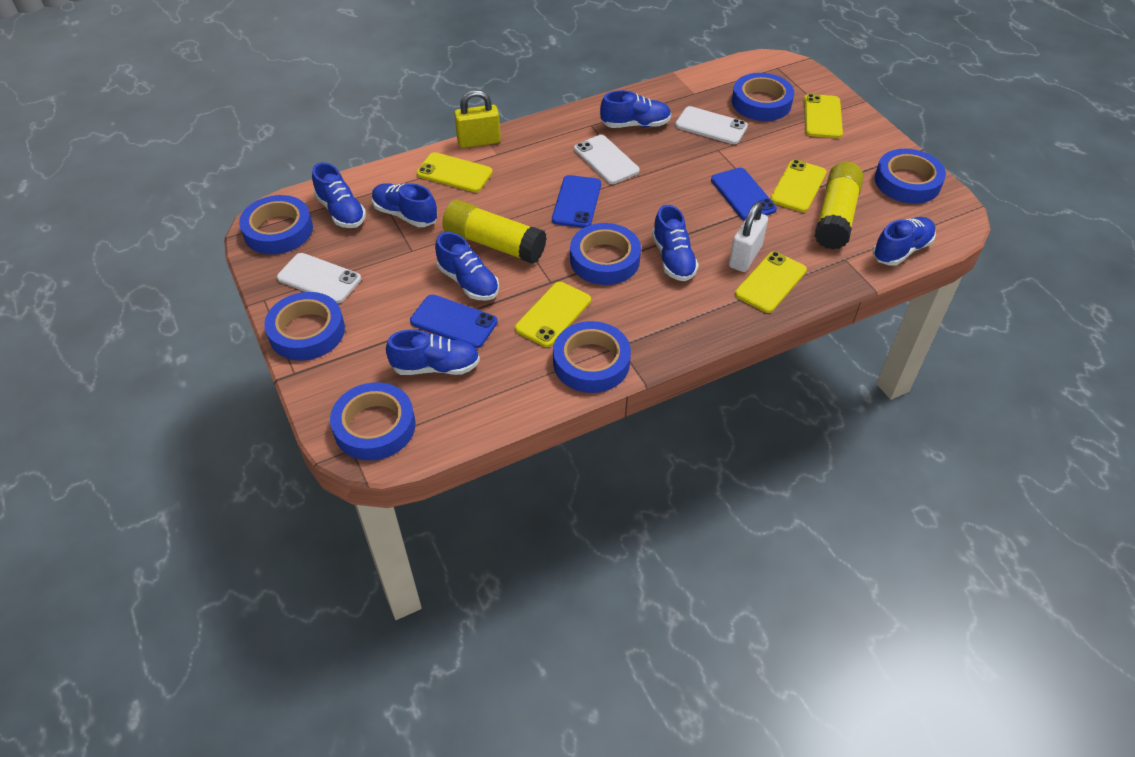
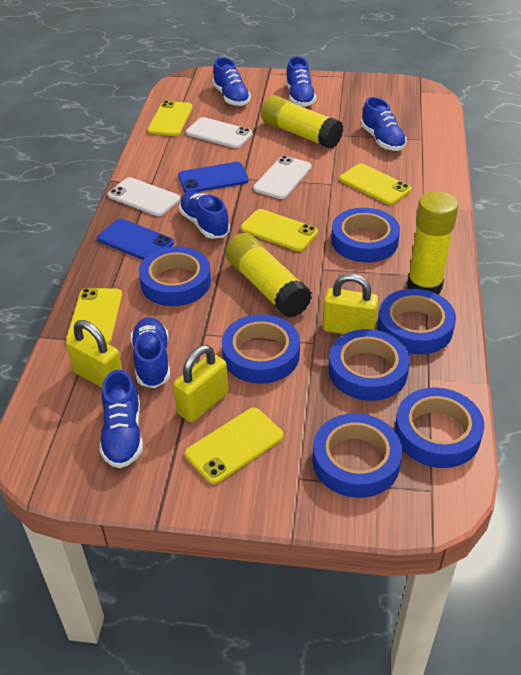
blue phone: [410,294,498,348] [552,175,601,228] [711,168,777,221] = 3 -> [97,219,174,260] [178,162,249,193] = 2
blue shoe: [312,162,366,228] [372,183,437,227] [386,329,480,375] [435,232,499,301] [600,90,671,128] [652,205,699,281] [873,217,936,266] = 7 -> [100,370,143,468] [131,317,170,388] [179,191,230,239] [213,57,251,106] [286,56,316,107] [361,97,407,151] = 6
white padlock: [729,202,768,272] = 1 -> none = 0
yellow glue stick: [442,200,547,264] [814,162,864,250] = 2 -> [225,233,312,318] [261,95,343,149] [407,191,459,294] = 3
yellow padlock: [454,90,501,148] = 1 -> [66,320,122,388] [173,345,228,422] [323,274,379,334] = 3

